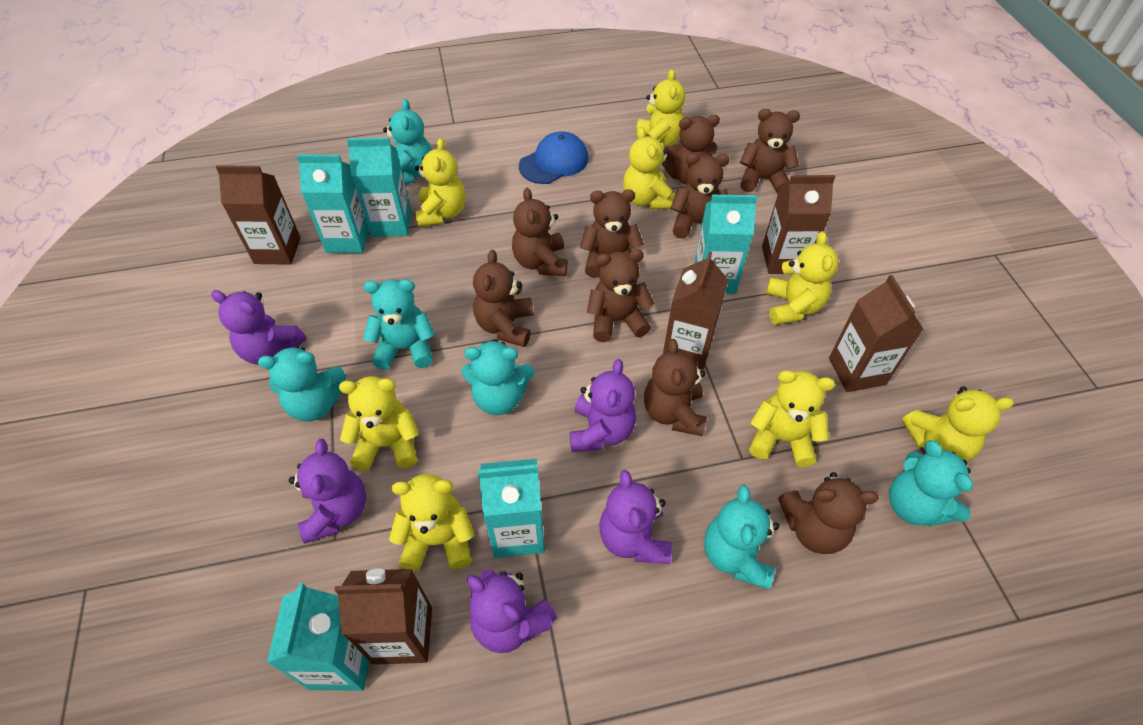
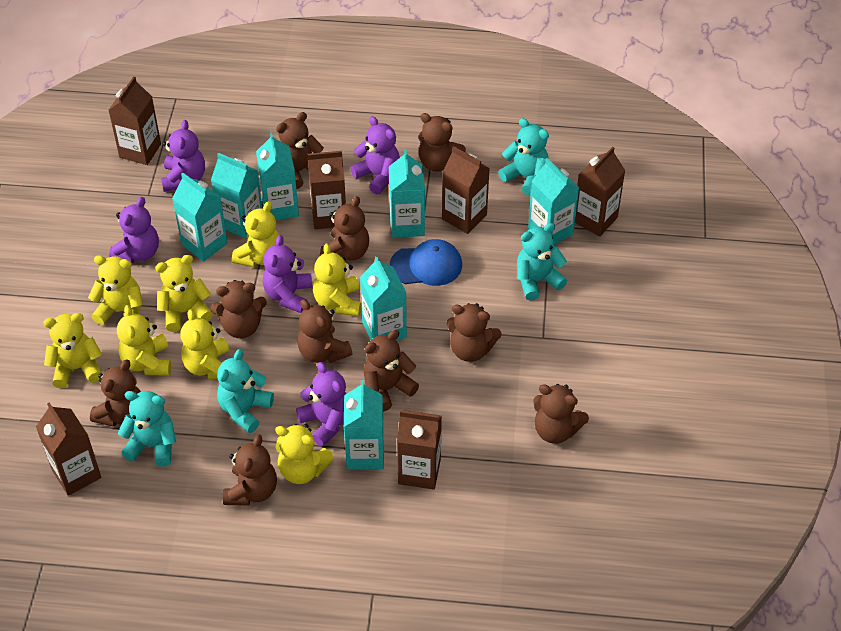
brown carton: [216,165,301,265] [335,568,432,665] [663,252,729,370] [762,175,835,274] [829,275,923,392] = 5 -> [36,402,101,496] [109,76,161,165] [308,151,346,229] [397,410,442,490] [442,146,490,234] [575,147,625,236] = 6
brown teddy bear: [473,250,534,347] [512,188,567,276] [580,189,644,278] [587,249,654,342] [644,339,707,436] [662,115,720,184] [670,153,729,239] [740,109,800,193] [778,472,879,554] = 9 -> [90,359,141,427] [210,280,267,338] [223,435,277,506] [276,112,324,189] [297,299,353,363] [320,196,369,260] [364,330,419,412] [418,113,466,172] [446,303,502,362] [533,384,589,444] = 10
turquoise carton: [267,583,369,691] [297,154,369,253] [347,138,411,237] [478,459,545,558] [694,195,757,294] = 5 -> [172,173,228,262] [211,153,262,238] [256,133,299,220] [344,380,384,470] [360,256,407,341] [389,150,425,238] [528,158,579,245] = 7
turquoise teddy bear: [258,345,346,421] [363,279,435,370] [383,99,432,185] [461,339,534,415] [704,485,779,589] [889,440,973,526] = 6 -> [118,391,176,467] [217,349,274,433] [498,118,549,196] [517,223,567,301] = 4

